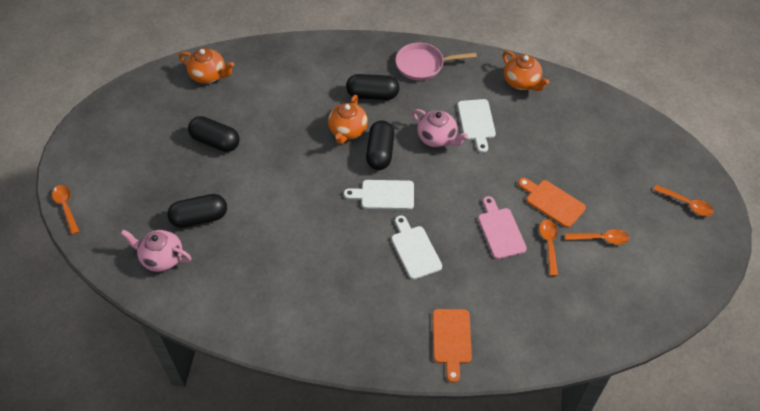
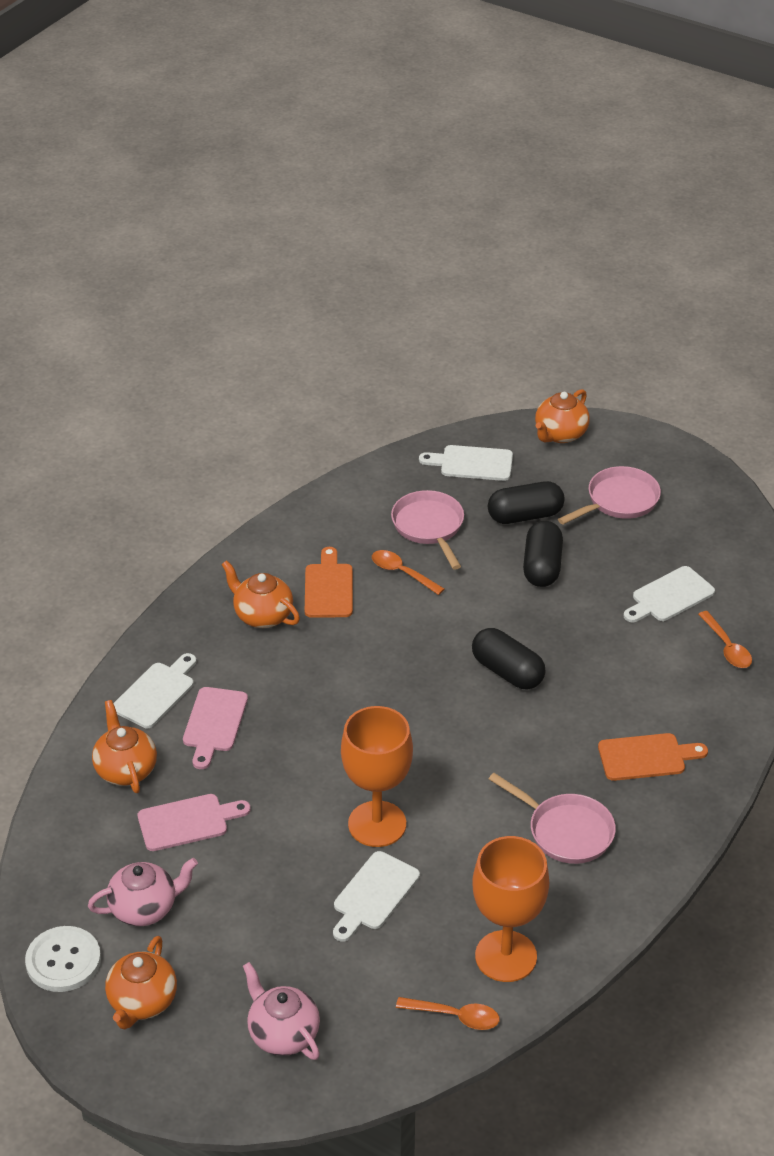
black capsule: [167,194,227,228] [188,116,240,152] [346,74,400,100] [366,120,394,170] = 4 -> [472,628,546,689] [488,481,565,524] [523,521,563,587] = 3
orange goblet: none = 0 -> [341,706,413,847] [472,836,549,982] = 2
orange spoon: [52,185,80,235] [539,219,558,276] [565,229,629,245] [653,185,714,216] = 4 -> [372,550,444,595] [396,997,499,1030] [698,611,752,668] = 3
orange teapot: [179,48,234,84] [328,95,368,144] [503,51,550,91] = 3 -> [92,700,157,793] [105,936,177,1029] [221,560,300,628] [535,389,590,443] = 4
pink cutting board: [478,196,527,259] = 1 -> [138,794,251,851] [183,687,248,769] = 2
pink pan: [396,43,477,81] = 1 -> [391,490,464,570] [489,773,616,864] [558,466,661,524] = 3
white button: none = 0 -> [25,926,101,992] = 1
white cutting board: [344,180,414,210] [391,215,442,280] [458,99,496,153] = 3 -> [113,653,196,728] [333,851,420,942] [419,445,513,481] [624,566,715,622] = 4

